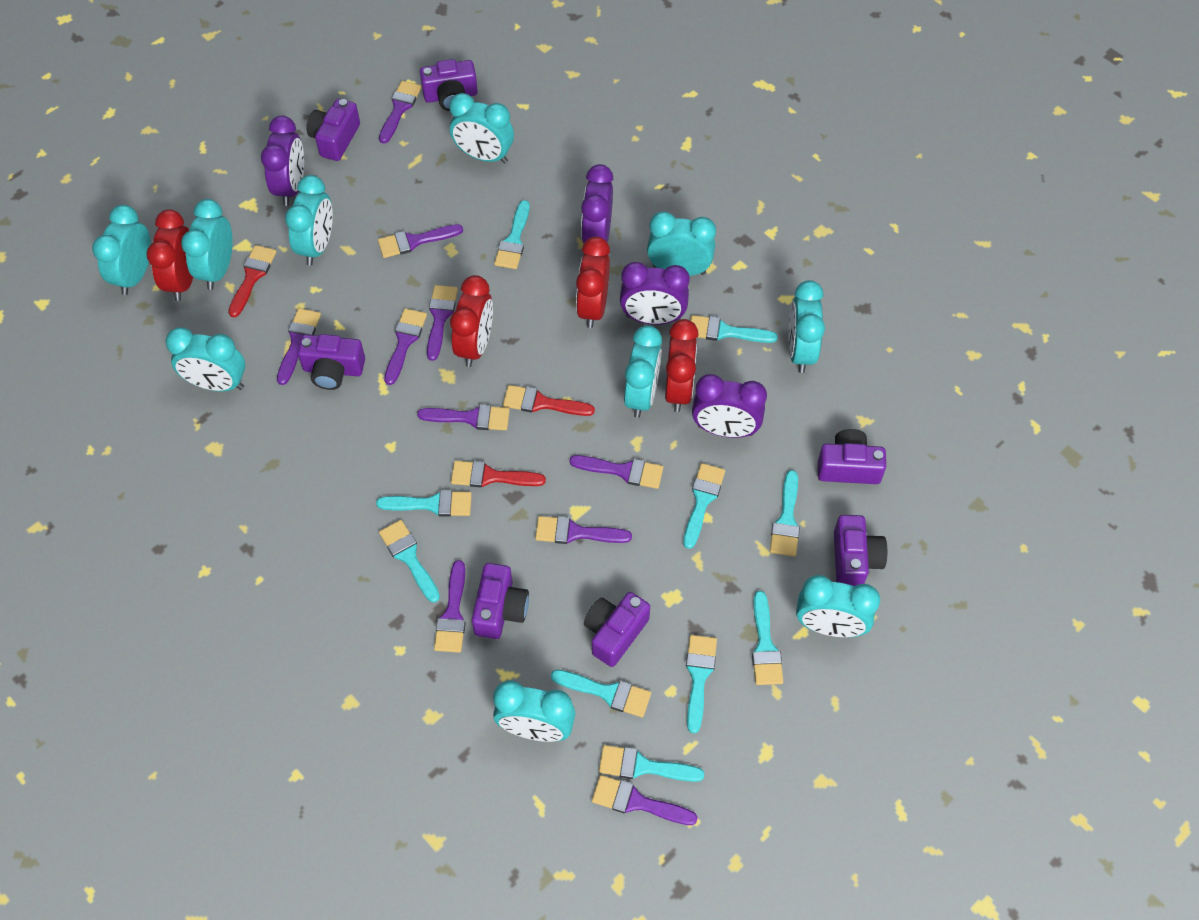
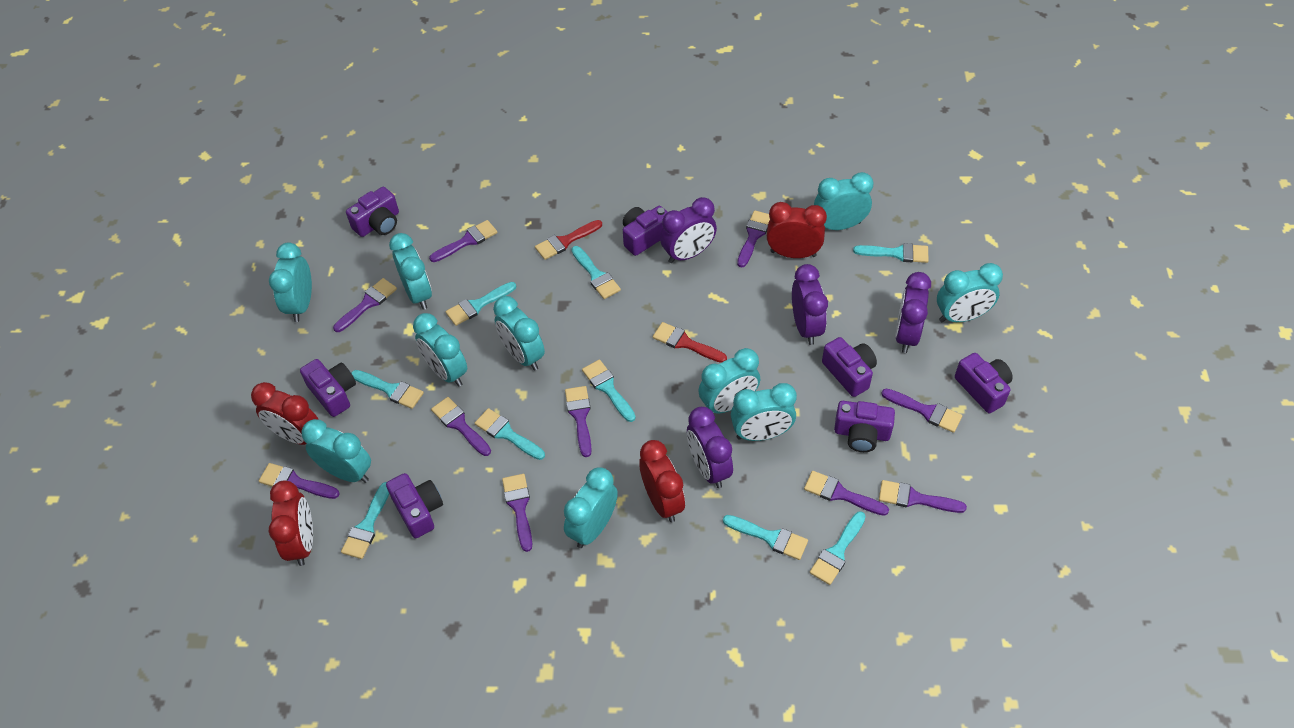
red brush: [228,245,277,317] [451,461,546,487] [503,385,595,416] = 3 -> [535,220,602,260] [653,322,727,363] = 2
turquoise brush: [376,490,472,517] [379,520,440,603] [494,200,530,269] [551,670,651,717] [599,745,704,782] [683,463,725,549] [686,635,717,733] [690,315,778,343] [752,591,783,685] [770,470,800,557] = 10 -> [341,482,389,559] [351,370,424,409] [446,282,516,326] [475,408,545,460] [571,246,621,299] [582,359,636,422] [723,515,808,560] [810,512,866,585] [853,243,929,263] = 9

